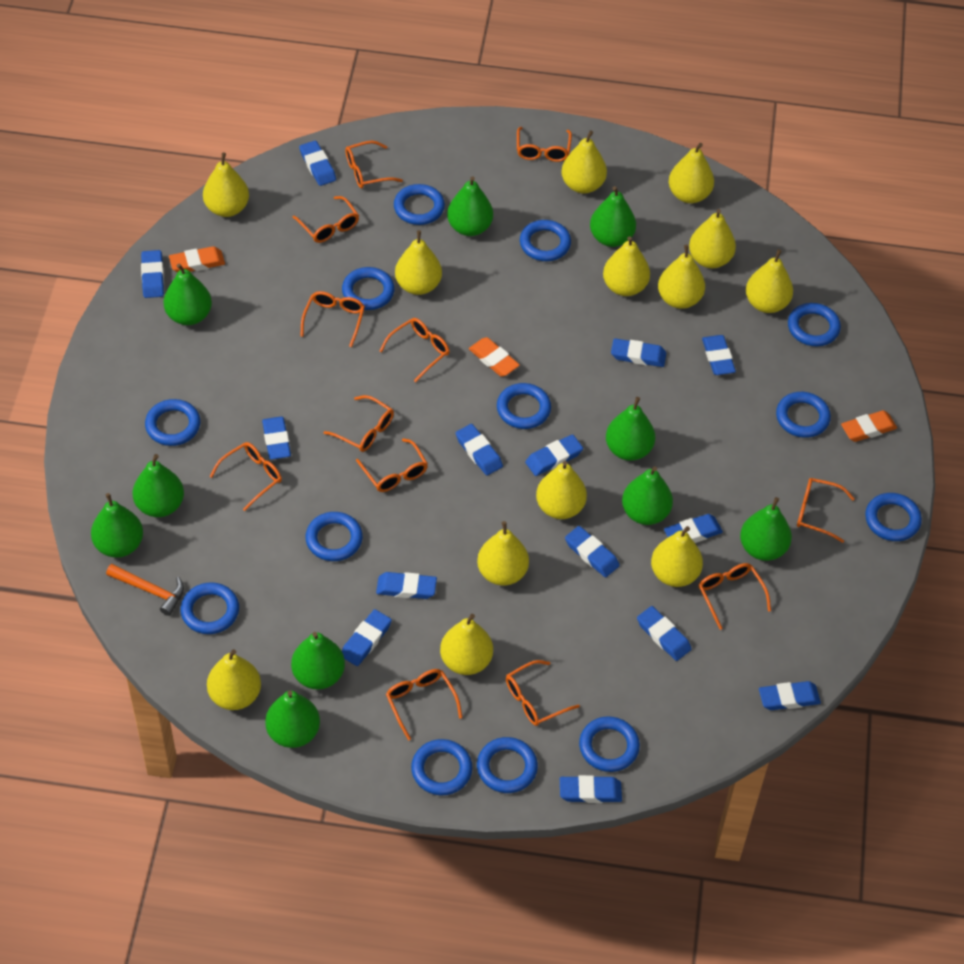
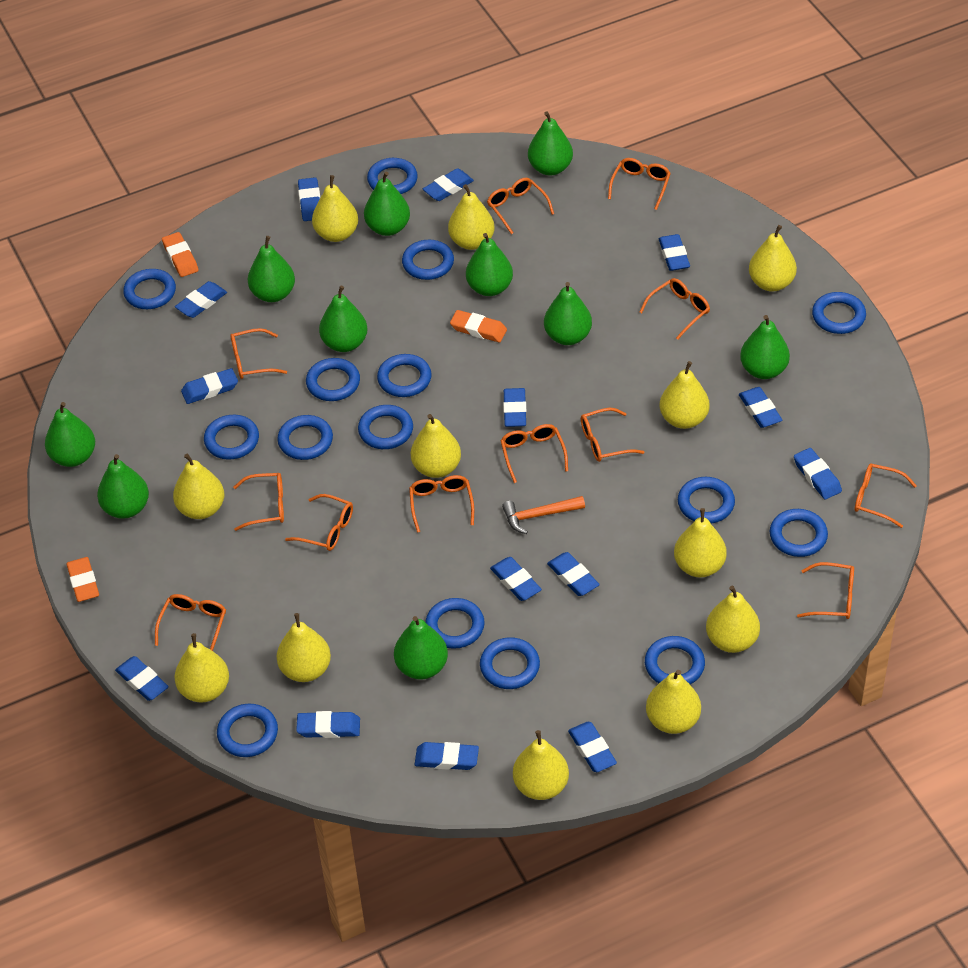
blue ring: [145,399,200,446] [181,582,239,634] [306,512,363,561] [342,267,395,310] [394,184,445,225] [411,739,472,795] [477,737,538,793] [497,383,551,429] [520,220,571,261] [579,716,640,772] [776,392,831,438] [788,303,841,346] [865,493,922,541] = 13 -> [123,269,176,309] [204,415,259,460] [217,704,278,757] [277,415,333,460] [306,358,360,401] [358,405,413,449] [367,158,418,194] [377,354,432,397] [402,240,454,280] [425,598,485,649] [480,637,540,689] [645,636,705,684] [678,477,735,524] [770,509,828,557] [812,292,866,334] = 15
yellow pear: [203,152,249,217] [207,649,261,710] [395,230,442,295] [440,614,493,675] [477,521,529,586] [536,461,587,519] [561,130,607,194] [603,236,650,296] [651,526,703,587] [658,245,705,309] [669,143,714,203] [689,209,736,268] [746,249,793,313] = 13 -> [173,454,224,519] [175,633,229,703] [277,613,331,682] [312,175,358,242] [411,414,461,478] [448,184,495,250] [513,730,569,800] [646,670,701,734] [660,361,709,429] [674,508,727,578] [706,585,760,653] [749,225,797,292] = 12

